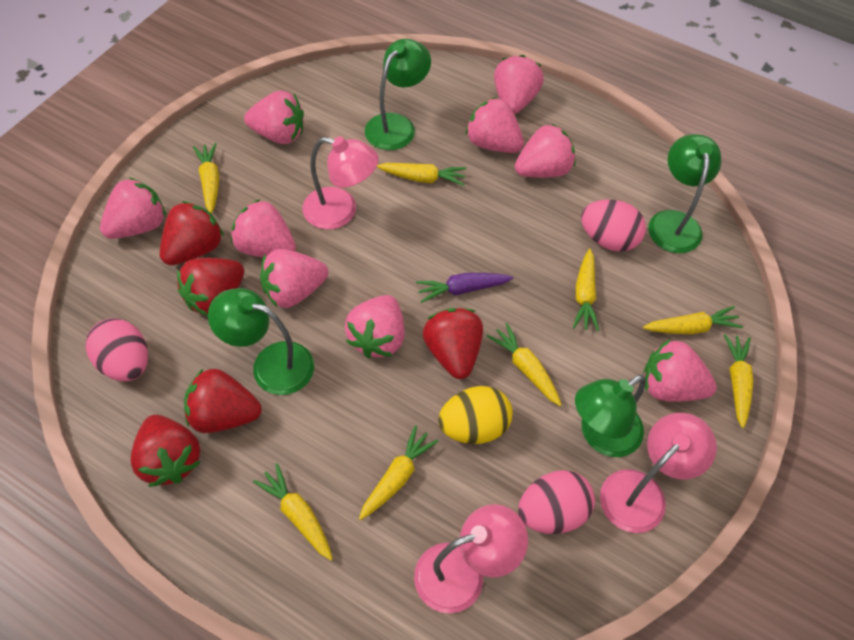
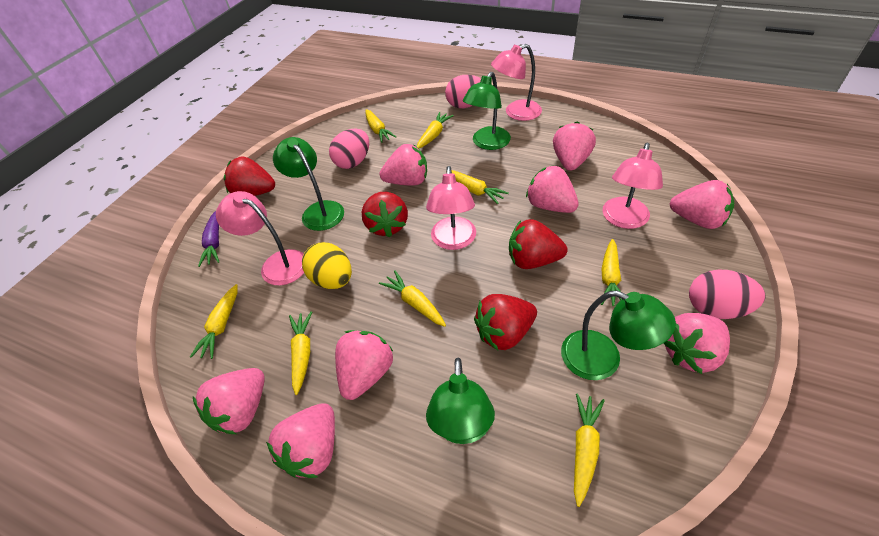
pink lamp: [303,136,379,229] [414,504,528,613] [600,413,717,533] = 3 -> [216,191,304,285] [426,166,476,250] [491,44,542,121] [603,143,663,229] = 4
pink strawberry: [100,177,166,239] [231,199,296,257] [244,91,304,144] [260,249,328,308] [345,295,405,358] [466,97,524,153] [494,55,544,114] [515,124,575,178] [643,339,717,402] = 9 -> [193,368,265,434] [266,403,335,478] [335,330,394,400] [380,144,427,186] [526,165,579,213] [553,121,596,171] [663,313,730,374] [670,180,734,229] = 8
red strawberry: [130,415,201,487] [160,201,224,265] [177,258,244,316] [184,369,262,433] [422,308,483,379] = 5 -> [224,156,275,196] [362,192,408,238] [474,294,537,350] [509,219,567,269] = 4

